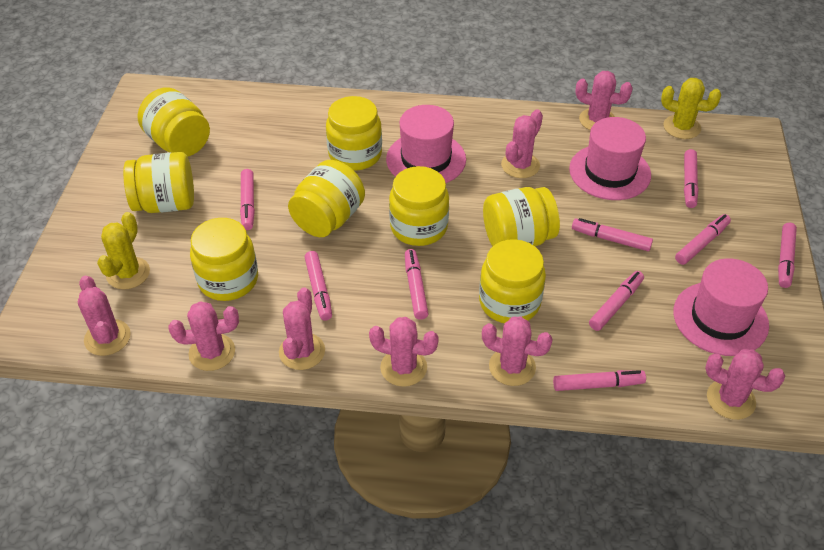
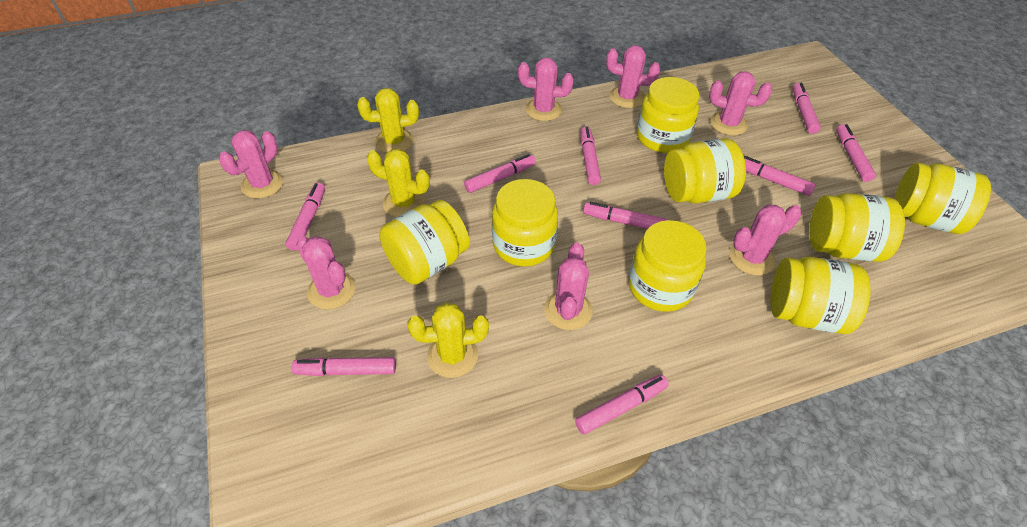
pink cactus: [78,276,131,356] [169,301,239,371] [279,287,325,370] [369,317,439,387] [482,316,553,386] [501,109,543,178] [575,71,633,130] [705,349,785,420] = 8 -> [219,130,284,199] [296,236,355,310] [518,57,574,121] [544,243,593,330] [606,45,660,108] [709,71,772,135] [730,205,801,275] = 7
pink hat: [386,105,466,183] [569,117,651,200] [673,258,769,356] = 3 -> none = 0
yellow cactus: [97,212,150,289] [661,78,721,139] = 2 -> [357,88,419,153] [367,149,430,217] [407,302,489,378] = 3

